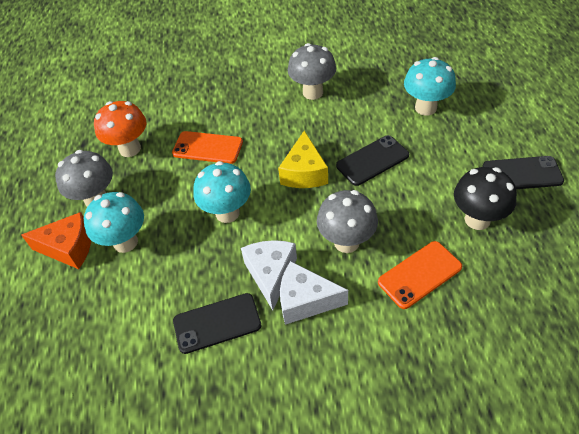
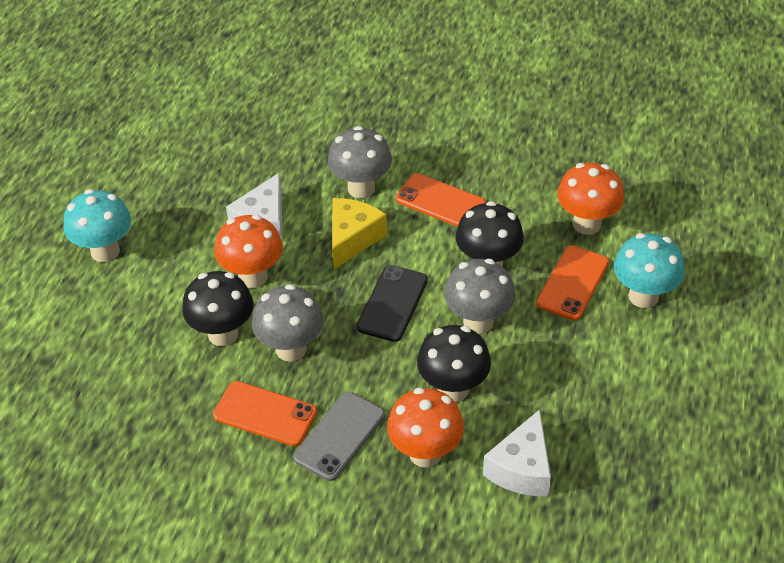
black mushroom: [454,167,517,230] = 1 -> [182,271,253,346] [417,325,491,402] [456,201,524,267] = 3
black phone: [173,293,261,354] [336,135,409,186] [483,156,564,189] = 3 -> [357,265,428,342] = 1
grey phone: none = 0 -> [293,392,385,481] = 1
orange cheese: [21,212,91,269] = 1 -> none = 0
orange mushroom: [94,101,146,157] = 1 -> [214,215,283,288] [387,388,464,468] [557,163,624,235] = 3
orange phone: [172,131,243,164] [378,241,462,309] = 2 -> [213,381,317,446] [396,173,486,227] [536,245,609,320] = 3
turquoise mushroom: [84,192,144,253] [194,161,251,223] [404,57,456,116] = 3 -> [64,189,131,262] [614,233,684,308] = 2

